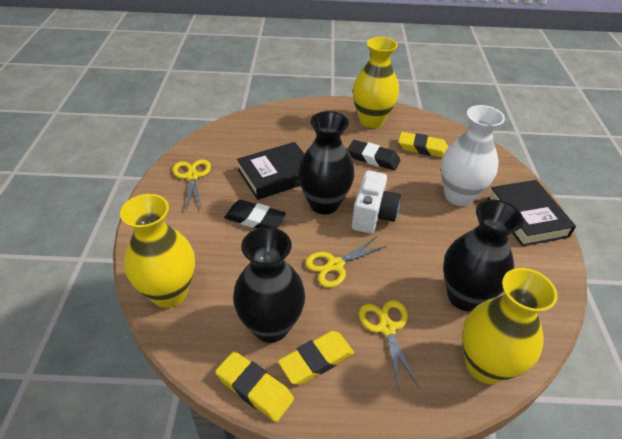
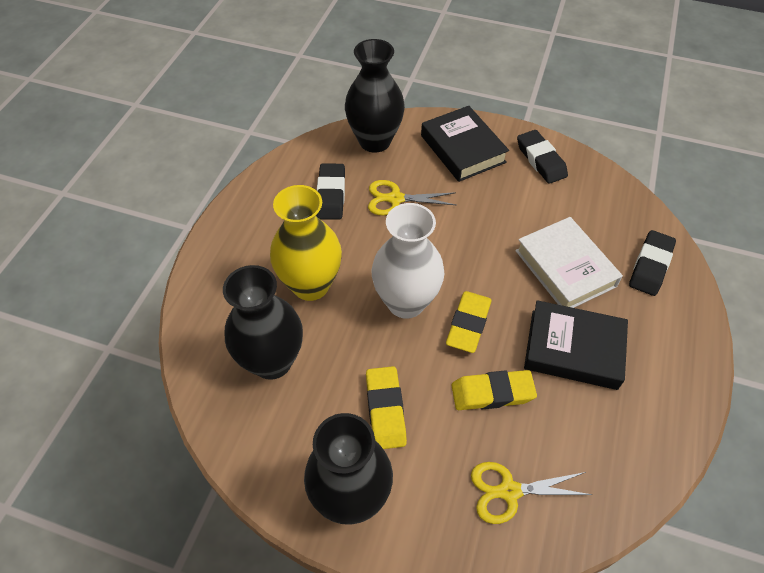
black eraser: [224,200,286,228] [347,140,400,170] = 2 -> [316,164,345,220] [517,130,568,184] [629,230,676,296] = 3
white book: none = 0 -> [515,217,623,308] = 1
white camera: [352,170,401,234] = 1 -> none = 0
yellow scissors: [172,159,211,210] [305,236,387,288] [359,300,419,388] = 3 -> [368,180,456,216] [471,462,593,524] = 2
yellow vase: [120,194,195,308] [353,37,399,128] [462,268,558,384] = 3 -> [270,185,342,301] = 1

